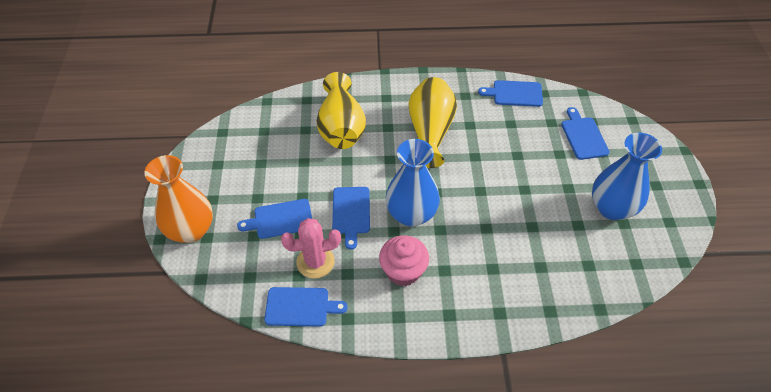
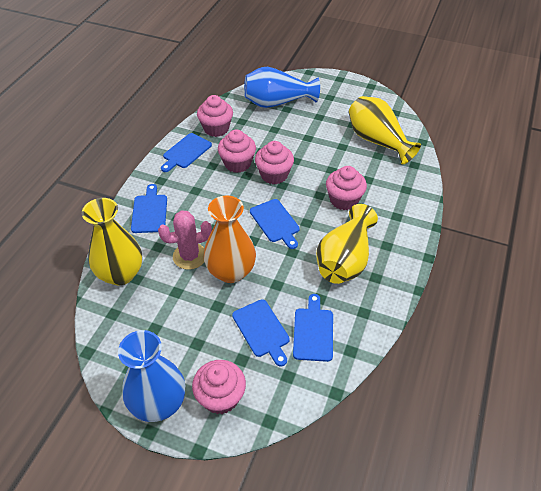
pink cupcake: [379,235,429,286] = 1 -> [192,360,246,414] [197,95,233,137] [218,129,256,173] [255,141,294,184] [326,166,367,210] = 5
yellow vase: [316,72,366,149] [409,77,457,168] = 2 -> [82,198,142,285] [316,204,378,284] [349,96,421,164] = 3

